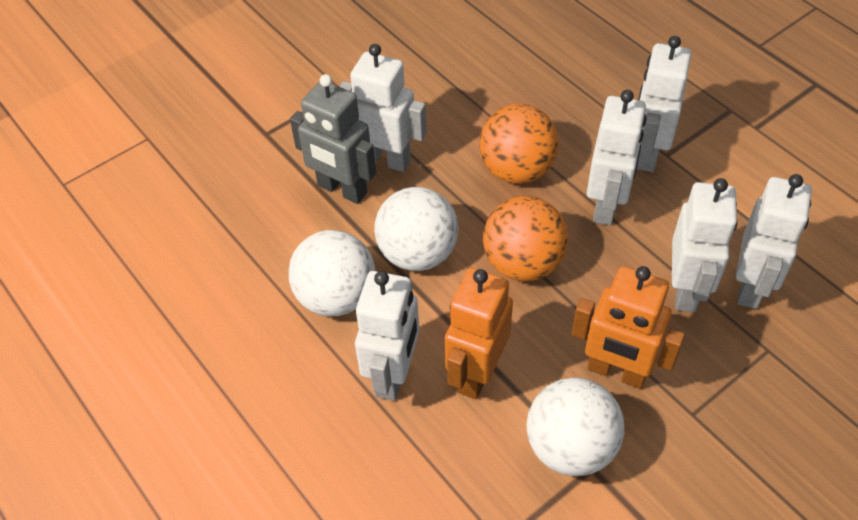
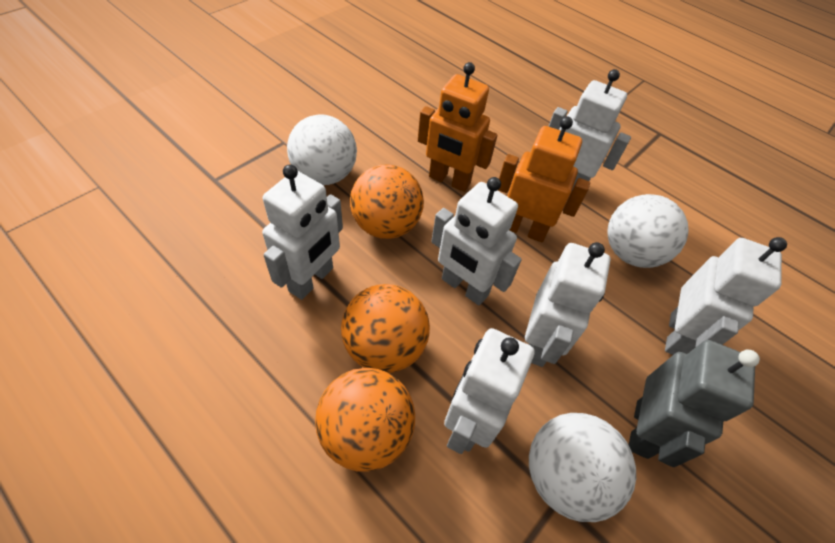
orange ball: [479,104,559,184] [483,196,568,281] = 2 -> [315,368,415,472] [341,284,430,373] [350,164,424,239] = 3

